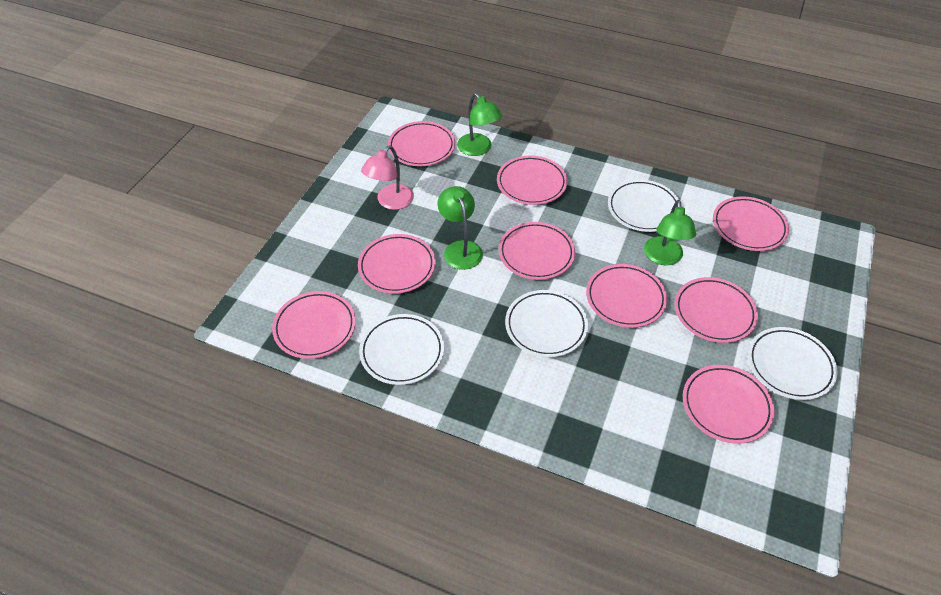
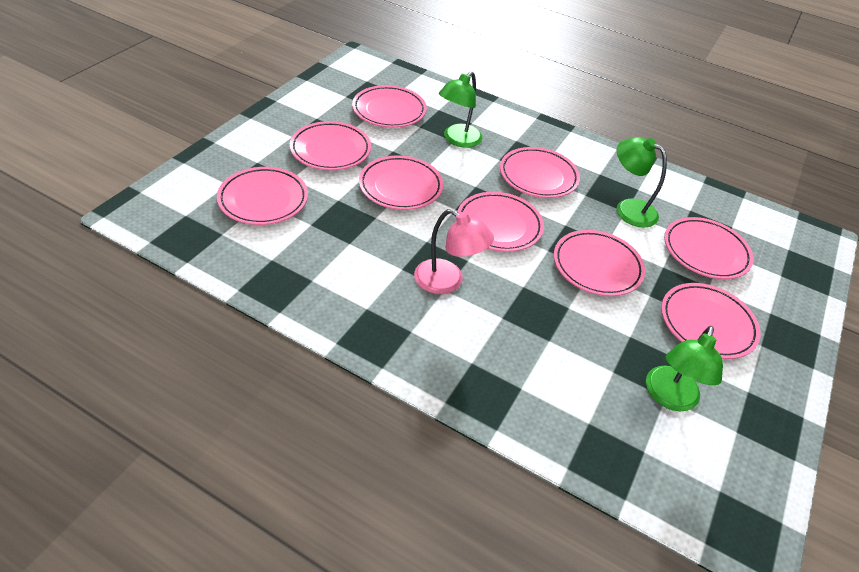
white plate: [359,314,444,385] [505,290,588,357] [608,179,679,232] [748,327,838,400] = 4 -> none = 0

